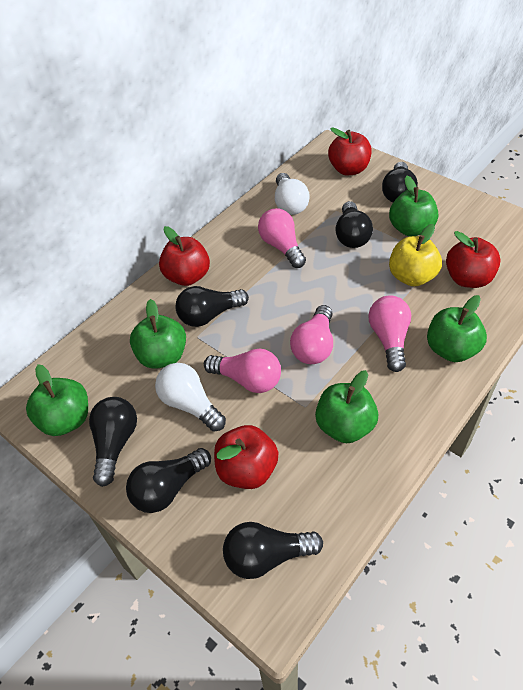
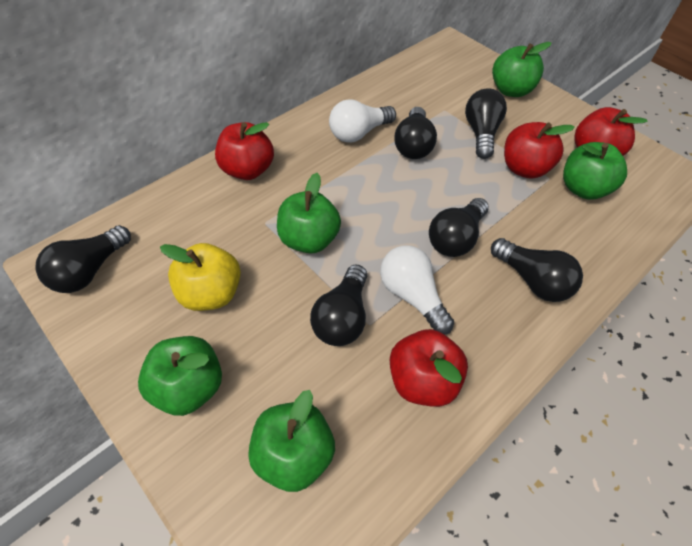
pink light bulb: [204,349,281,393] [258,208,306,268] [290,305,333,364] [369,295,411,372] = 4 -> none = 0

